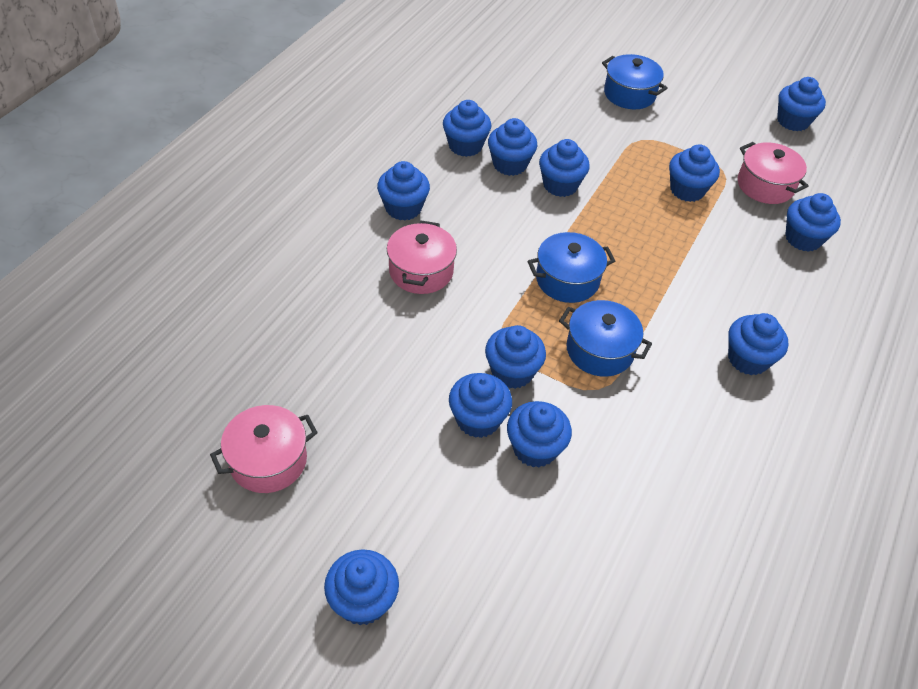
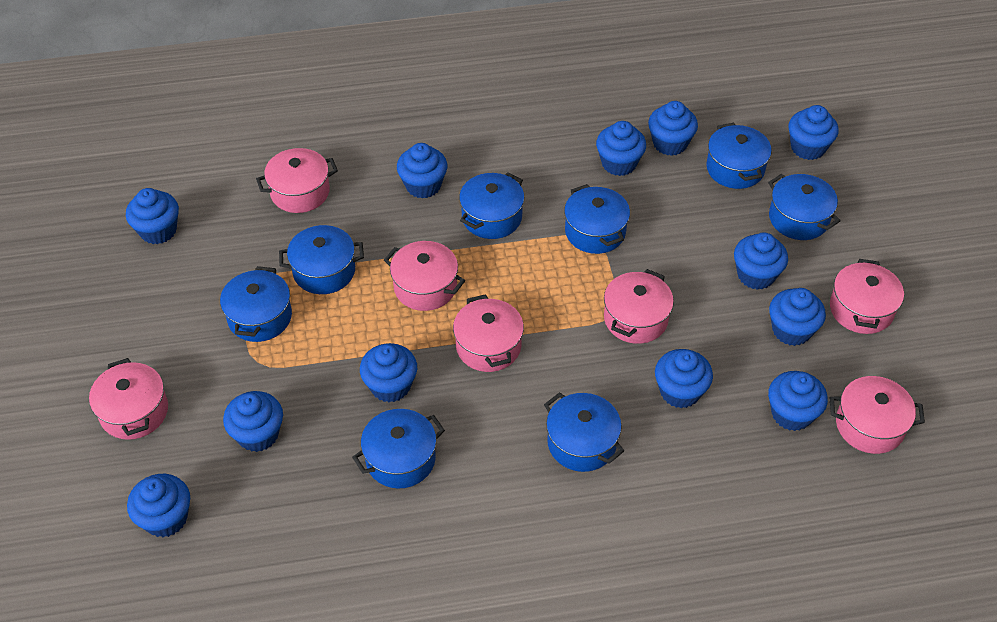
blue pot: [528,232,615,303] [559,300,652,377] [602,54,668,109] = 3 -> [220,266,292,342] [279,225,364,294] [352,409,445,488] [459,172,525,239] [544,392,624,472] [564,184,630,254] [706,123,772,189] [768,174,841,240] = 8
pink pot: [210,405,318,493] [387,221,457,294] [738,142,809,204] = 3 -> [89,358,168,440] [256,148,338,213] [384,241,465,311] [453,294,524,372] [604,269,674,344] [830,259,904,334] [830,376,925,454] = 7

